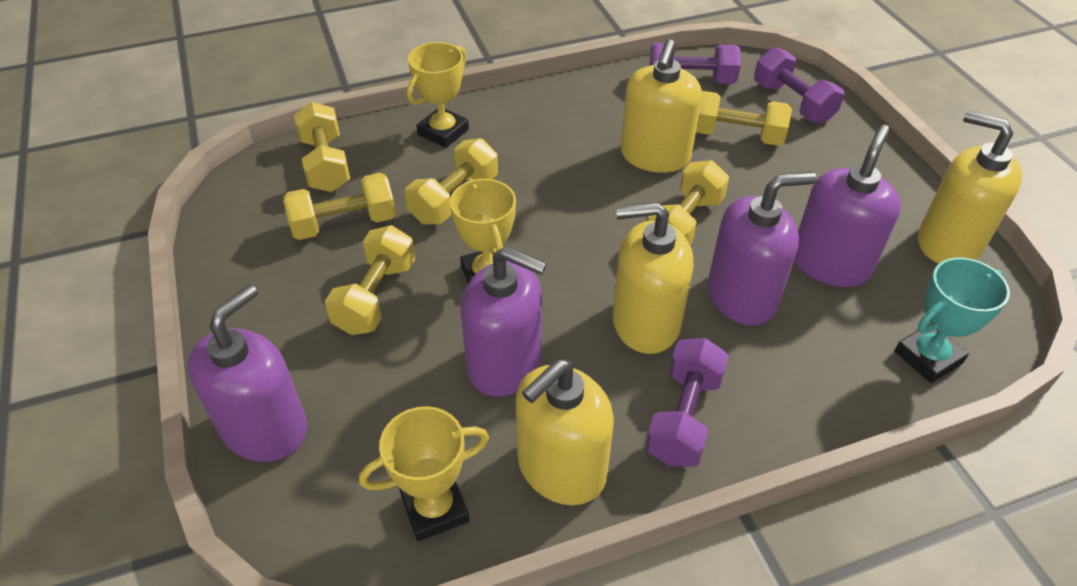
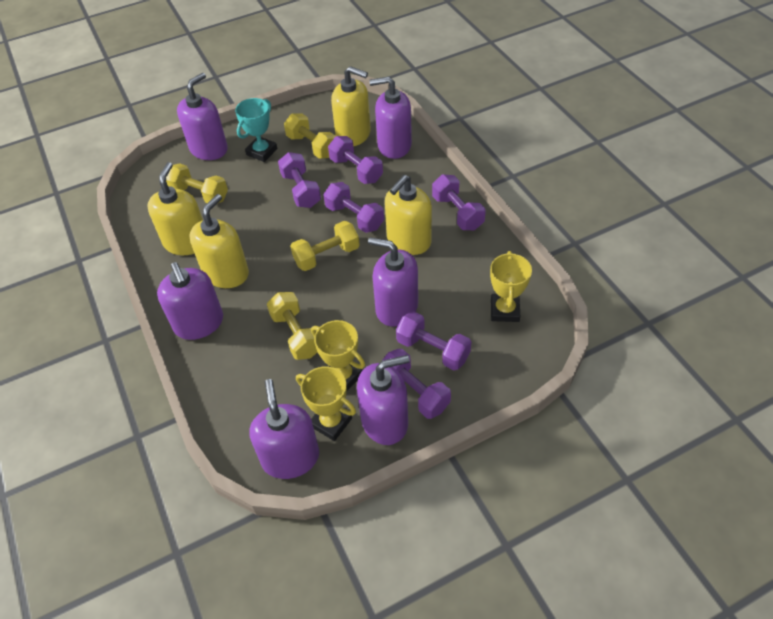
purple dumbbell: [645,338,729,467] [650,43,741,84] [754,47,844,124] = 3 -> [278,152,321,208] [323,182,384,233] [328,136,383,184] [383,349,451,419] [396,311,471,370] [432,174,486,230] = 6
purple soap dispenser: [187,284,307,462] [461,246,547,397] [708,172,816,326] [794,125,901,287] = 4 -> [157,262,223,340] [177,73,228,160] [250,379,319,479] [357,355,410,445] [368,237,418,327] [370,76,412,159] = 6
yellow dumbbell: [283,173,396,240] [294,102,350,192] [325,225,415,335] [405,138,498,224] [648,160,729,244] [696,91,792,146] = 6 -> [166,163,228,204] [267,292,317,360] [284,113,336,159] [290,221,360,271] = 4

